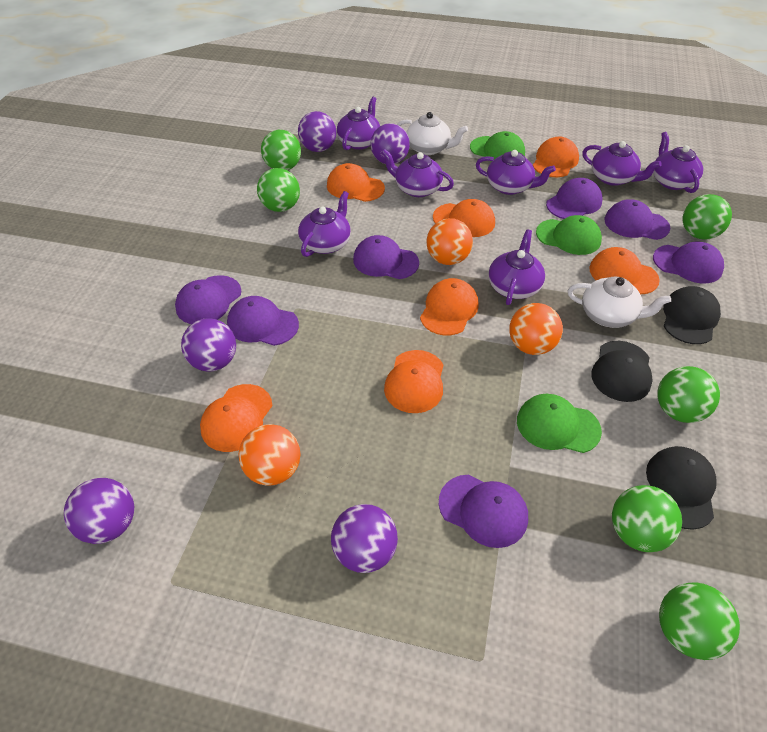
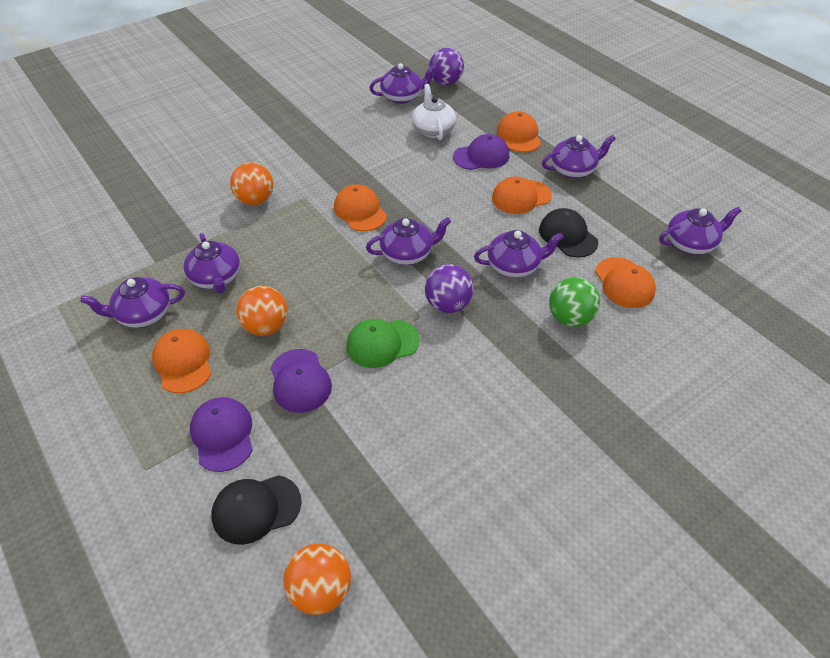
black cap: [591,341,653,402] [646,446,717,530] [663,286,721,344] = 3 -> [211,475,302,545] [539,208,598,258] = 2
green ball: [257,168,300,212] [261,130,301,171] [612,485,682,552] [658,366,720,423] [659,582,740,660] [683,194,732,240] = 6 -> [549,277,600,327] = 1
green cap: [470,131,525,159] [517,394,602,453] [536,215,602,255] = 3 -> [346,319,420,368] = 1
orange cap: [200,384,273,452] [327,163,385,202] [384,350,443,413] [420,278,479,335] [433,199,495,237] [533,137,579,177] [589,247,660,294] = 7 -> [152,329,212,393] [334,184,387,231] [492,177,552,214] [497,111,541,152] [595,257,656,308] = 5
purple ball: [64,478,134,544] [181,318,236,372] [298,111,336,152] [331,504,398,573] [371,123,410,164] = 5 -> [425,264,473,313] [429,48,464,85] = 2
purple cap: [175,275,241,324] [227,296,299,346] [353,235,419,279] [439,475,528,548] [546,178,602,219] [605,199,670,240] [653,242,724,283] = 7 -> [190,397,253,472] [270,349,332,413] [453,134,509,170] = 3
white teapot: [397,112,468,155] [568,276,671,328] = 2 -> [412,84,456,141] = 1

